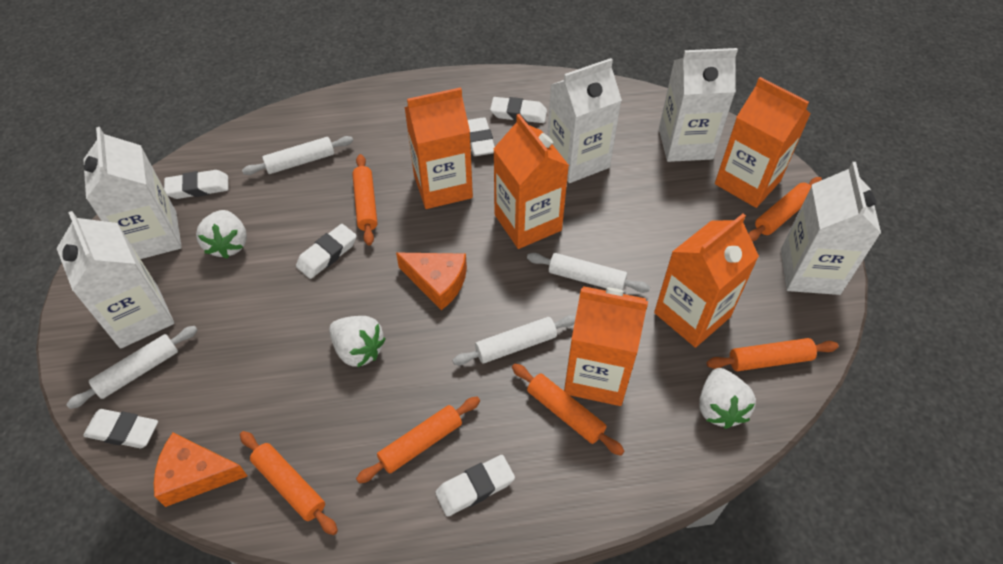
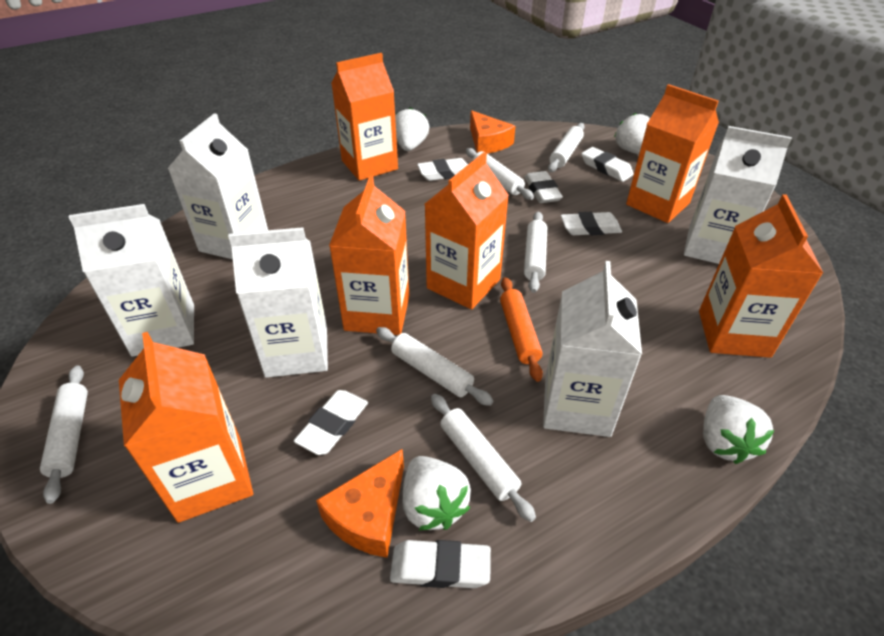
orange carton: [404,87,473,209] [493,114,569,249] [564,286,648,406] [654,214,759,348] [715,77,811,208] = 5 -> [119,332,253,523] [329,175,409,335] [331,53,398,181] [425,152,509,309] [626,84,719,223] [699,194,823,358] = 6
orange rolling pin: [240,431,338,535] [352,154,377,246] [356,397,480,484] [512,364,624,456] [707,338,839,371] [748,177,822,242] = 6 -> [500,277,543,382] = 1
white rolling pin: [66,326,198,409] [242,136,353,175] [453,315,576,366] [527,253,650,293] = 4 -> [40,365,88,504] [376,327,494,406] [431,394,536,522] [466,148,534,200] [524,212,547,293] [548,123,585,172] = 6
white strawberry: [196,210,247,259] [329,316,386,368] [699,368,756,429] = 3 -> [395,107,429,151] [403,456,471,530] [614,113,650,154] [703,395,774,464] = 4

